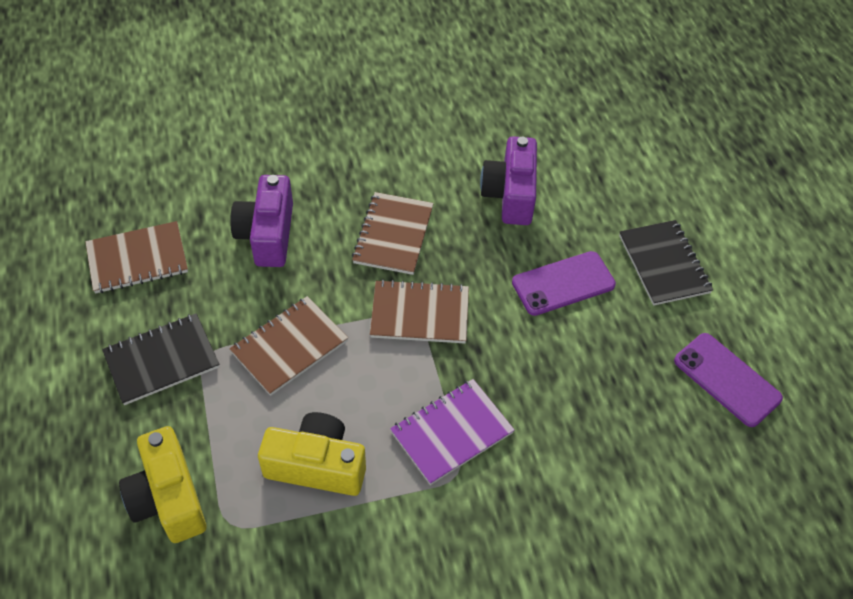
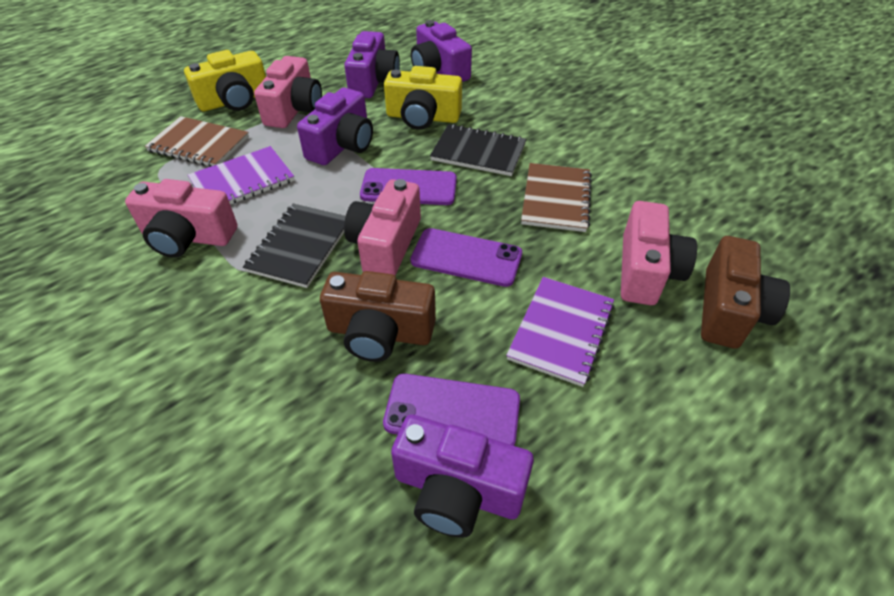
brown camera: none = 0 -> [320,271,436,362] [701,236,790,349] = 2
brown notebook: [85,221,188,294] [229,296,348,396] [352,192,434,275] [370,279,469,343] = 4 -> [145,116,249,167] [521,163,592,232] = 2
pink camera: none = 0 -> [125,179,237,258] [254,56,322,128] [344,179,421,275] [621,201,697,305] = 4
purple camera: [230,175,293,267] [480,136,537,225] = 2 -> [297,88,373,165] [344,31,400,98] [391,414,534,538] [411,20,472,82] = 4
purple notebook: [390,379,515,485] = 1 -> [188,146,294,204] [506,277,615,387] = 2
purple phone: [512,251,616,316] [674,333,783,427] = 2 -> [360,168,457,205] [383,374,520,446] [410,228,522,287] = 3

